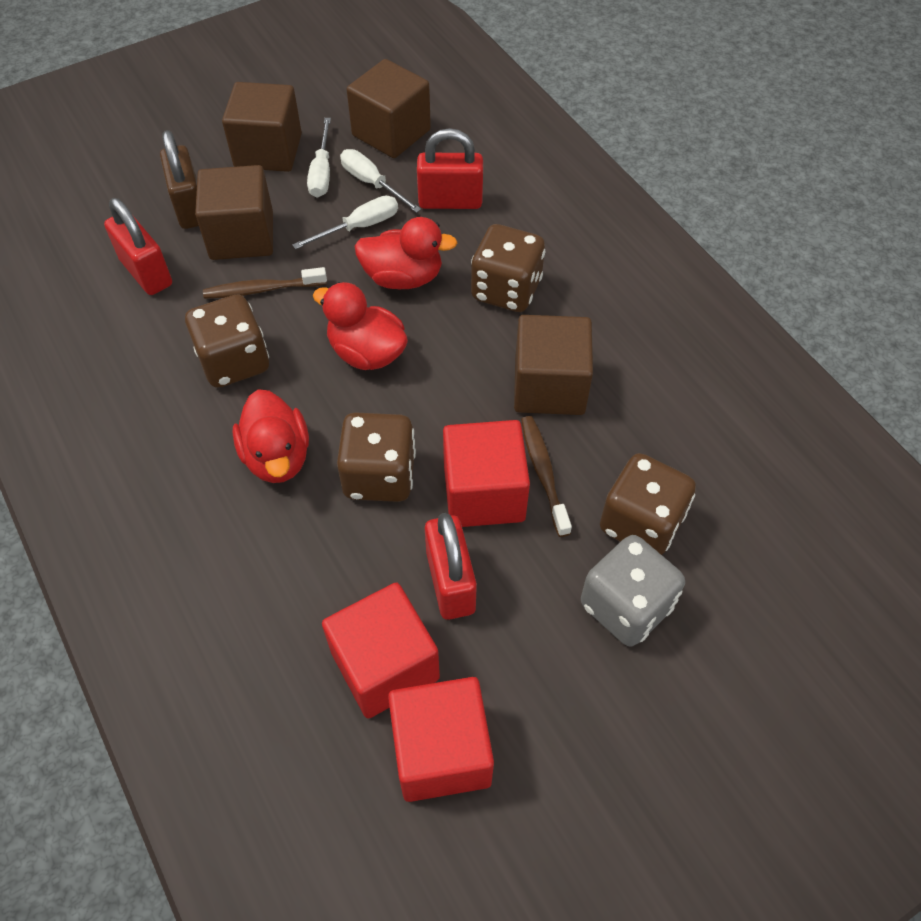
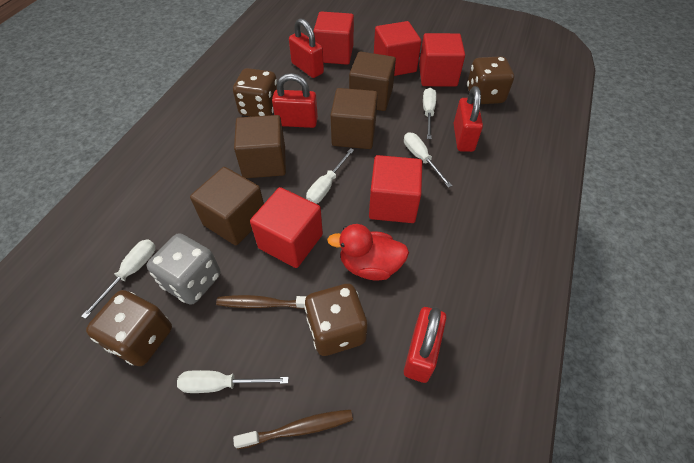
brown padlock: [160,130,199,229] = 1 -> none = 0
red cube: [322,583,440,718] [388,677,494,802] [443,420,530,527] = 3 -> [250,187,323,268] [313,11,354,65] [369,155,422,223] [374,21,421,76] [419,33,465,87] = 5
red duck: [232,389,309,483] [313,282,408,370] [354,217,457,289] = 3 -> [327,224,409,281] = 1
red padlock: [104,198,172,295] [417,128,483,209] [425,513,477,620] = 3 -> [272,73,318,128] [289,18,324,78] [404,307,447,383] [454,86,483,152] = 4
white screwdriver: [292,196,398,249] [307,118,331,198] [340,149,421,213] = 3 -> [81,239,155,319] [177,370,289,393] [306,148,354,204] [404,132,452,188] [423,88,436,139] = 5

